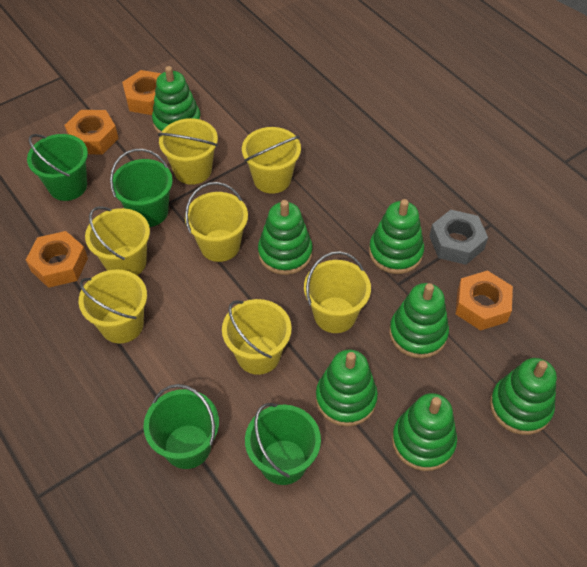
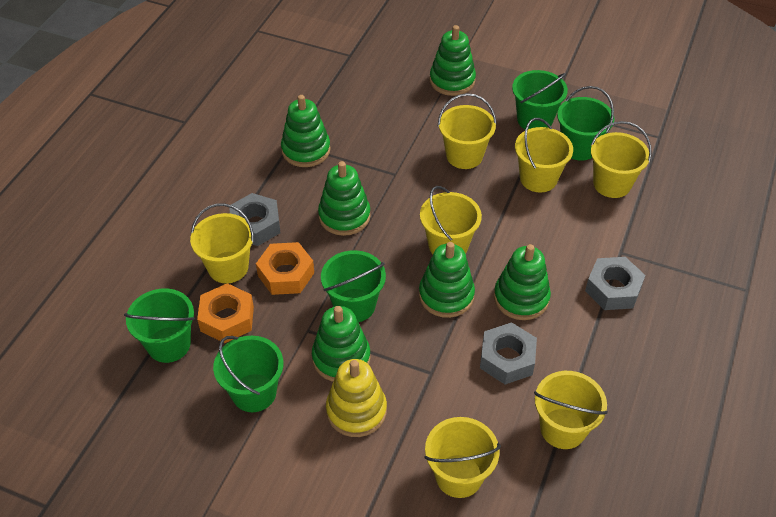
green bucket: [27,134,88,201] [110,149,173,227] [143,384,219,469] [245,403,321,485] = 4 -> [124,289,195,363] [213,336,283,412] [321,250,386,322] [512,70,568,129] [557,86,614,161] = 5
green stacking toy: [152,66,201,133] [258,200,313,275] [316,350,378,427] [369,199,424,274] [389,283,449,359] [392,393,457,471] [490,358,557,435] = 7 -> [281,95,331,167] [312,306,371,382] [318,161,371,236] [419,242,475,318] [430,25,476,96] [494,244,551,320] = 6
grey nut: [429,210,488,265] = 1 -> [229,193,280,246] [480,322,537,384] [585,257,645,310] = 3
orange nut: [26,231,88,288] [64,110,119,154] [122,70,162,115] [456,270,513,331] = 4 -> [197,283,254,343] [256,242,314,295] = 2
yellow stacking toy: none = 0 -> [326,359,387,437] = 1

